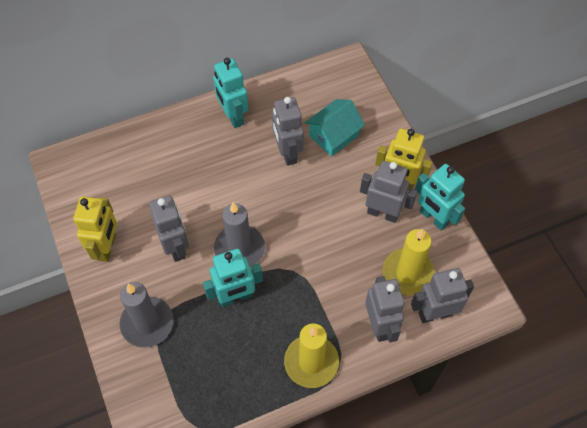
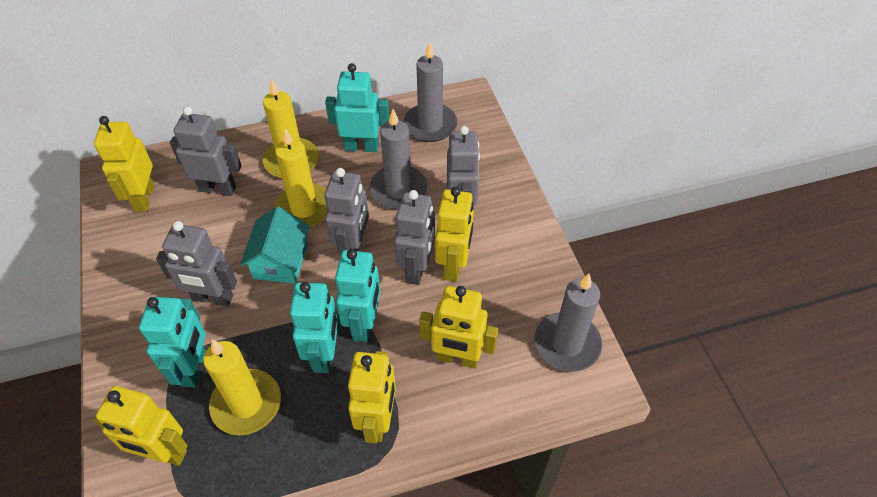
grey candle: [120,282,174,348] [214,202,265,268] = 2 -> [369,109,427,210] [404,42,457,142] [535,274,602,372] = 3
turquoise robot: [203,249,263,307] [213,58,248,128] [415,164,465,231] = 3 -> [139,297,206,387] [290,282,339,373] [325,63,390,152] [335,249,381,342] = 4
yellow candle: [284,323,339,388] [383,229,435,296] = 2 -> [203,339,281,435] [262,79,319,179] [274,129,328,228] = 3
yellow robot: [73,197,117,262] [375,129,432,191] = 2 -> [94,116,154,212] [94,386,188,466] [348,351,396,443] [419,286,498,369] [435,187,474,282] = 5

